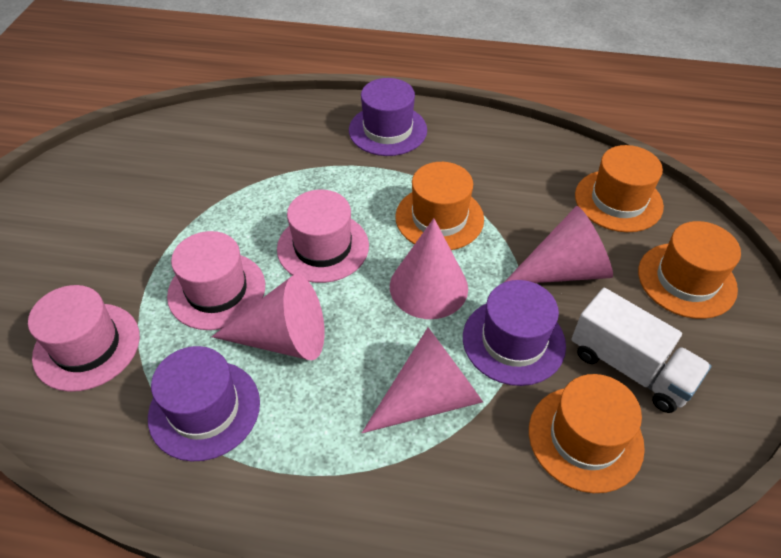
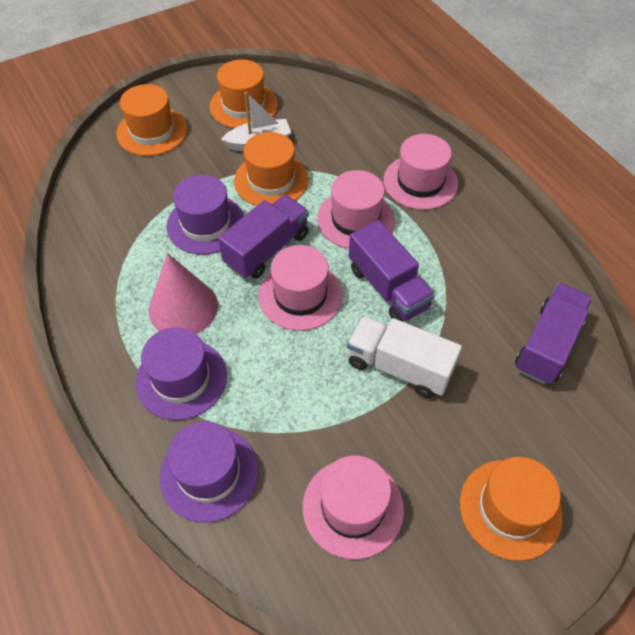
pink cone: [211,274,325,360] [362,328,483,433] [390,218,468,319] [505,206,613,283] = 4 -> [149,253,218,334] = 1
pink hat: [28,285,140,392] [167,231,265,330] [277,190,369,283] = 3 -> [258,245,342,331] [303,456,404,559] [317,170,395,249] [383,134,458,210] = 4
purple truck: none = 0 -> [218,195,309,279] [349,220,435,322] [515,283,592,384] = 3
white boat: none = 0 -> [221,92,291,151] = 1

